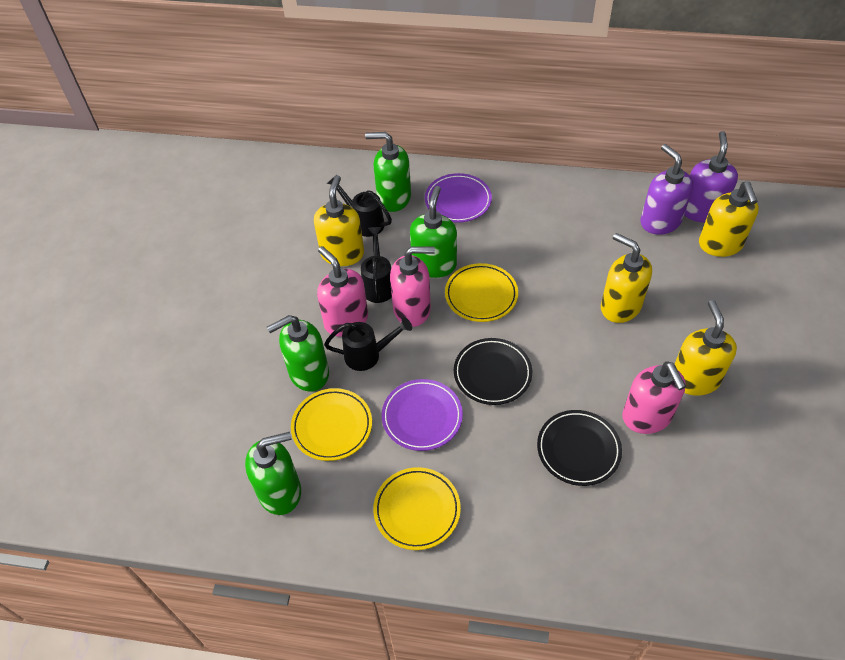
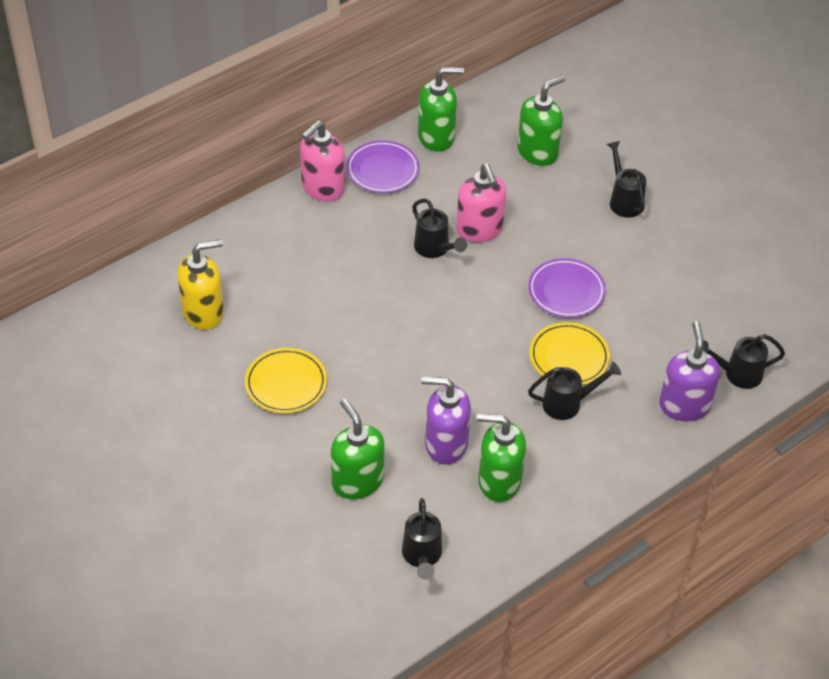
black plate: [454,338,532,405] [537,410,622,486] = 2 -> none = 0
black watering can: [324,317,412,371] [327,175,392,237] [361,227,392,303] = 3 -> [402,498,442,579] [412,198,467,258] [528,361,621,420] [607,141,646,218] [703,334,785,389] = 5
pink soap dispenser: [317,246,368,337] [390,246,435,327] [622,361,686,434] = 3 -> [300,120,345,202] [456,163,506,242] = 2
yellow plate: [291,388,372,461] [373,467,461,550] [445,263,518,322] = 3 -> [245,348,327,413] [530,322,610,385] = 2
yellow soap dispenser: [314,175,364,266] [601,233,652,323] [675,300,737,396] [699,182,759,257] = 4 -> [178,239,224,330] = 1

